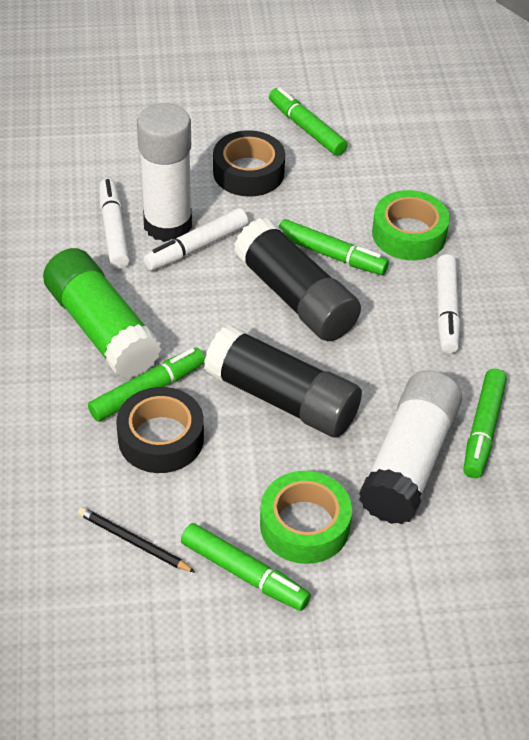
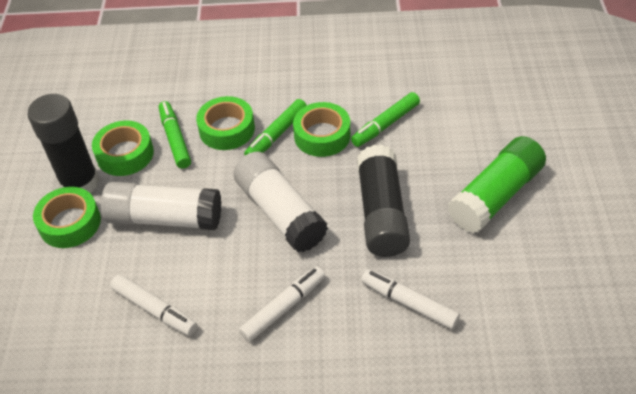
black pencil: [78,507,196,573] = 1 -> none = 0
black tape: [116,387,204,473] [213,130,285,197] = 2 -> none = 0
green marker: [88,348,205,422] [181,523,311,611] [269,87,347,156] [278,219,389,275] [463,369,507,478] = 5 -> [159,101,191,169] [244,99,307,155] [351,92,420,147] = 3
green tape: [260,471,352,564] [372,190,450,260] = 2 -> [33,187,101,248] [92,120,154,176] [196,96,255,150] [293,102,350,157] = 4

